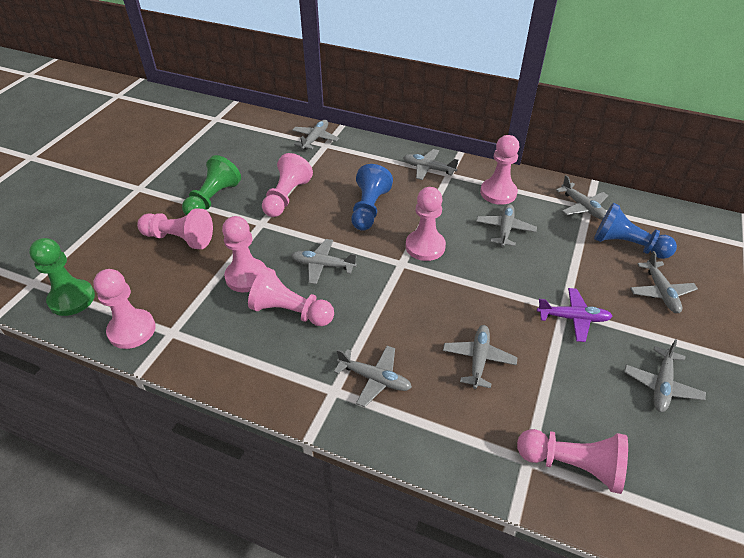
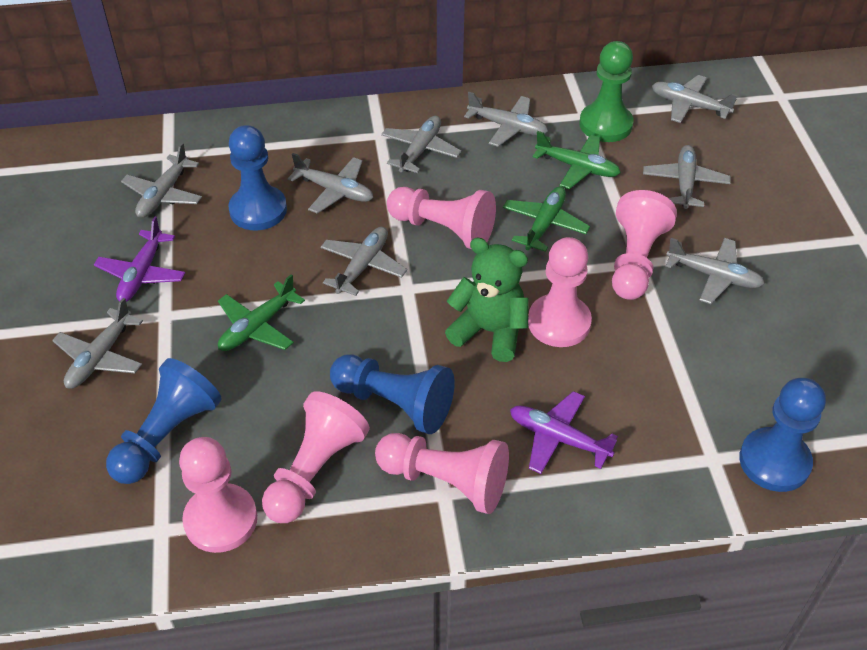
blue pawn: [351,164,393,231] [594,203,677,259] = 2 -> [106,358,222,484] [228,125,287,230] [330,354,455,434] [739,378,826,492] = 4
green pawn: [29,238,95,316] [182,155,241,215] = 2 -> [579,41,634,142] = 1
green plane: none = 0 -> [218,274,305,351] [503,187,590,252] [533,131,621,189] = 3
green teddy bear: none = 0 -> [445,237,528,362] = 1
pink pawn: [93,269,156,349] [137,208,213,249] [222,216,266,292] [248,267,334,326] [262,153,313,217] [406,187,446,261] [480,135,519,205] [517,429,628,494] = 8 -> [179,437,257,553] [262,391,370,523] [375,433,509,514] [387,187,496,249] [528,237,592,347] [612,190,677,300] = 6
purple plane: [537,288,613,342] = 1 -> [94,216,185,302] [510,391,618,474] = 2

